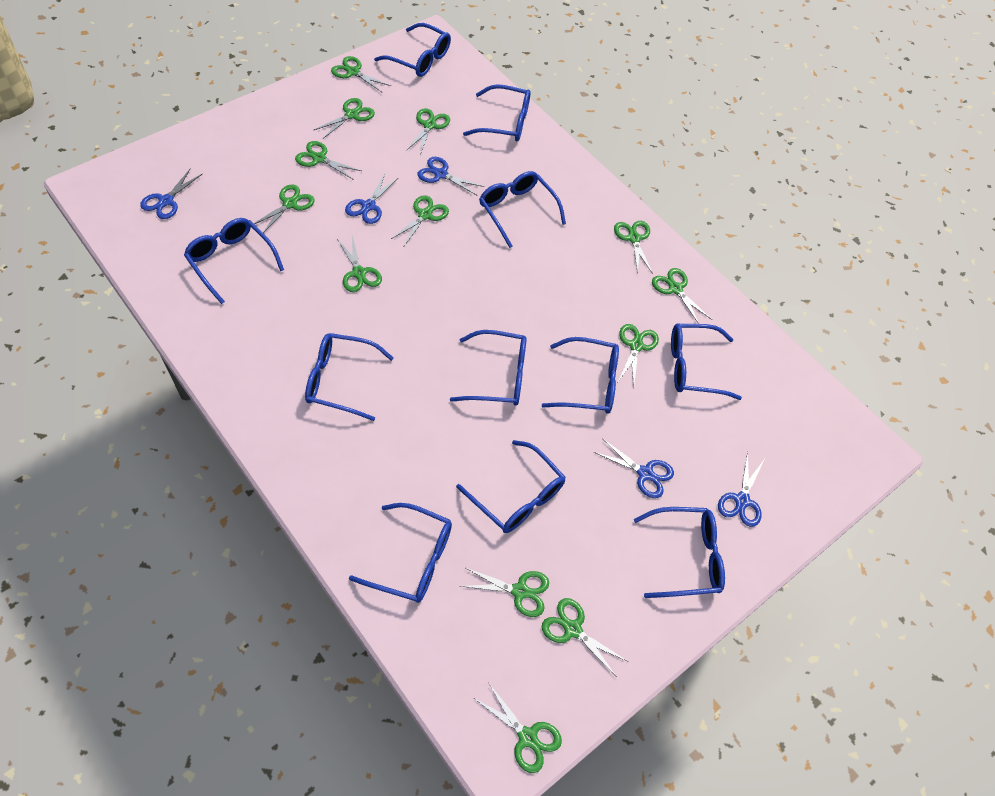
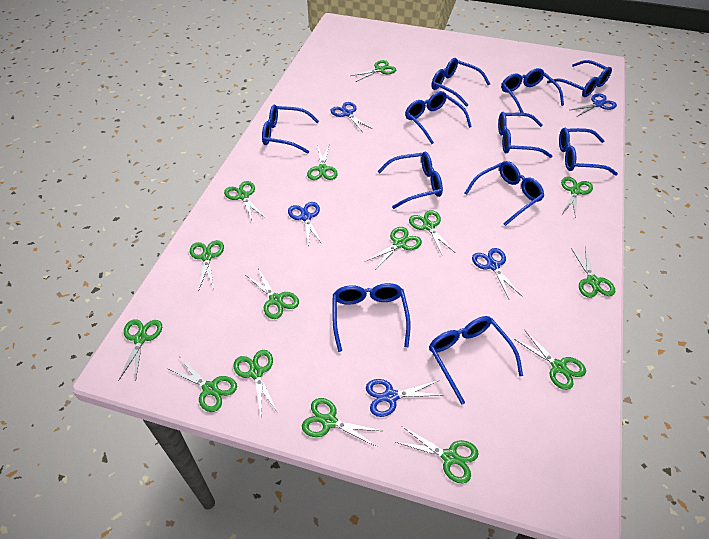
green scissors: [253,184,315,233] [295,141,361,180] [314,98,375,139] [331,56,391,93] [337,235,382,292] [391,195,449,246] [406,108,450,154] [460,567,549,617] [474,682,562,773] [542,598,627,677] [614,221,653,274] [618,324,659,386] [652,268,712,324] = 13 -> [118,319,162,382] [169,356,237,412] [190,240,224,289] [224,181,265,222] [233,350,278,416] [246,268,299,319] [302,398,382,447] [307,146,338,180] [351,60,396,82] [366,227,422,270] [396,426,479,483] [409,210,454,256] [514,329,586,390] [561,177,593,218] [571,247,615,298] = 15

